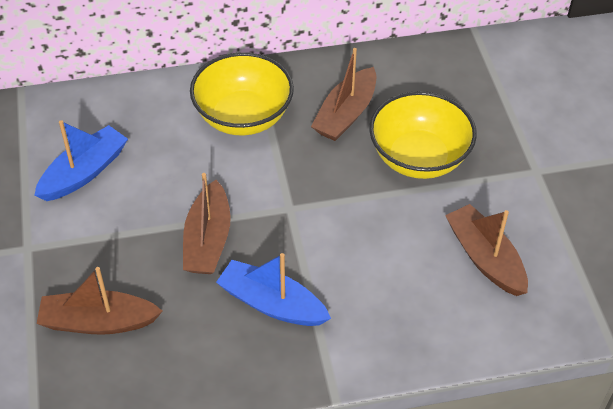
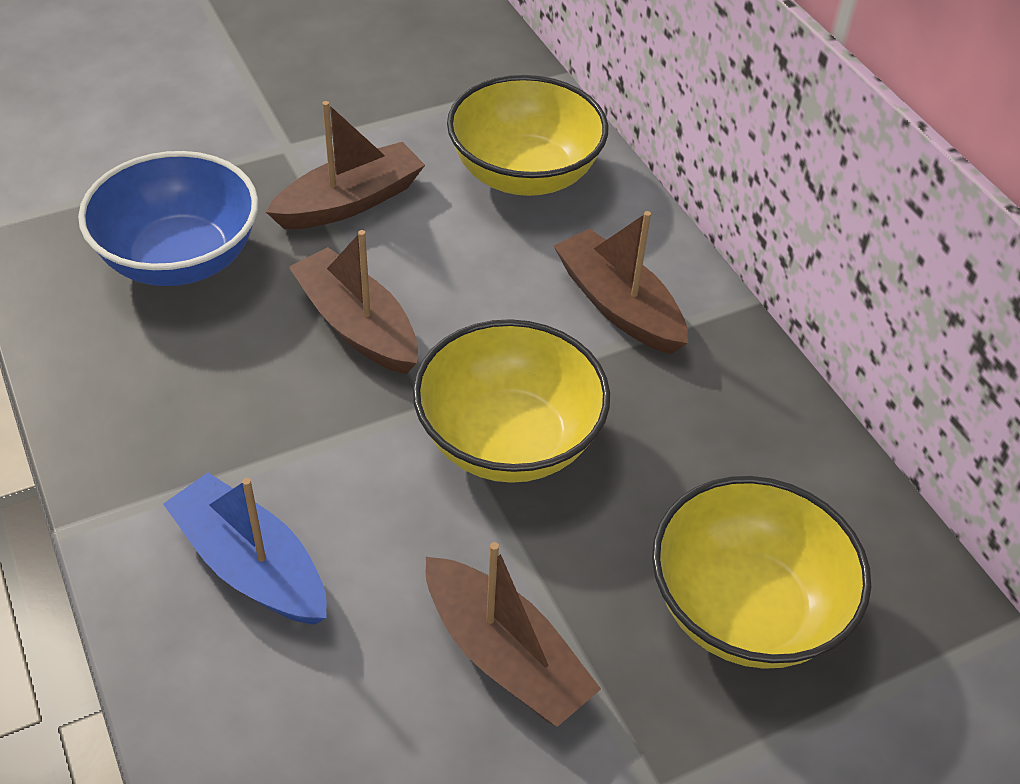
blue boat: [34,120,128,201] [216,253,331,326] = 2 -> [163,472,327,625] = 1
blue bowl: none = 0 -> [78,151,258,286] = 1
yellow bowl: [190,52,294,136] [369,91,477,179] = 2 -> [413,319,610,483] [447,75,608,196] [652,476,871,669] = 3

